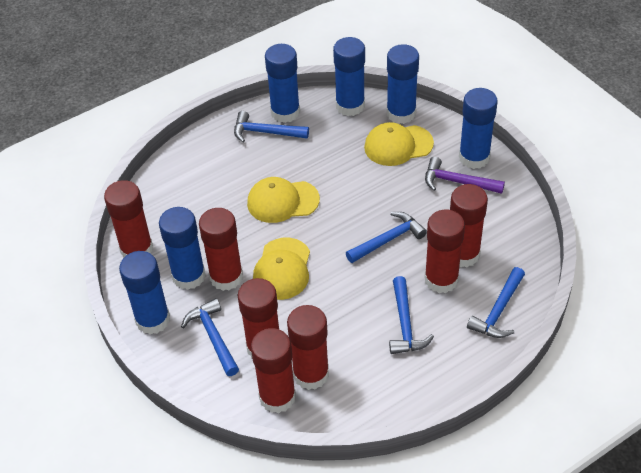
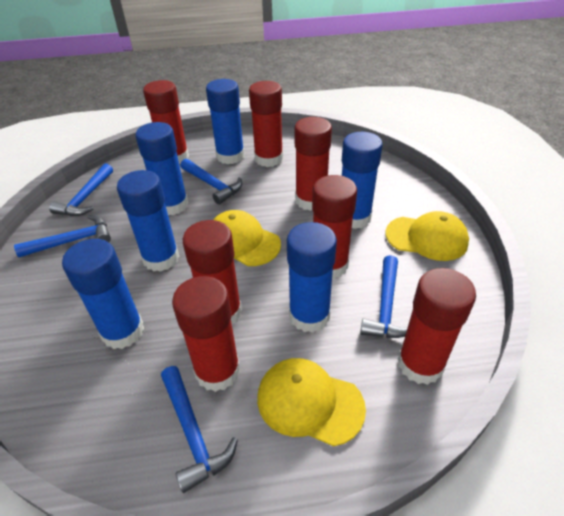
purple hammer: [425,157,505,194] = 1 -> none = 0

